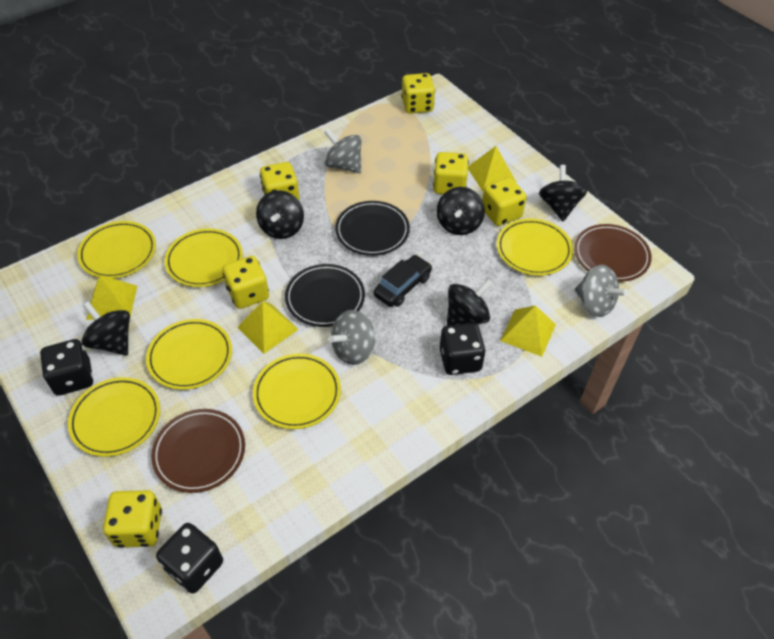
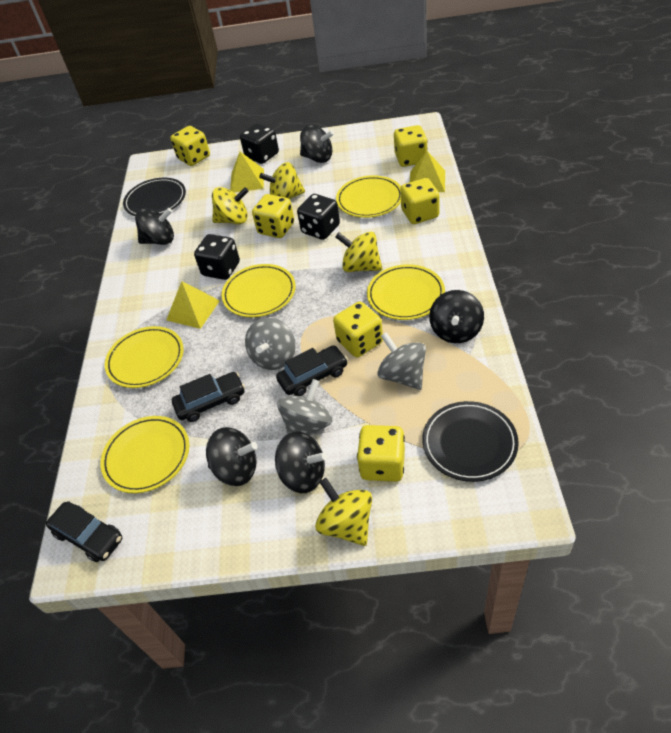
black car: [374,255,432,307] = 1 -> [46,501,122,562] [172,372,245,422] [276,345,348,396] = 3
brown plate: [151,409,245,493] [574,224,652,282] = 2 -> none = 0
yellow plate: [68,377,160,457] [77,221,156,279] [146,319,232,390] [165,229,243,287] [253,354,341,429] [497,218,573,276] = 6 -> [101,416,189,493] [105,326,184,388] [222,264,296,317] [336,175,401,218] [367,264,445,320] = 5
yellow pyramid: [86,275,137,320] [237,301,299,354] [468,146,516,191] [500,305,556,357] = 4 -> [166,281,220,329] [230,152,264,192] [410,151,445,192] = 3
yellow spinning top: none = 0 -> [212,187,248,224] [259,162,305,199] [315,478,372,546] [336,231,382,272] = 4

